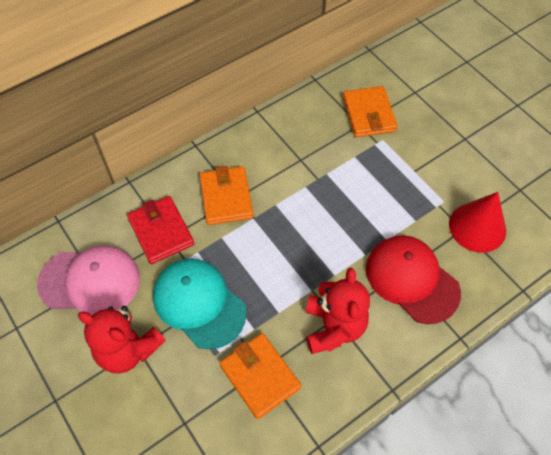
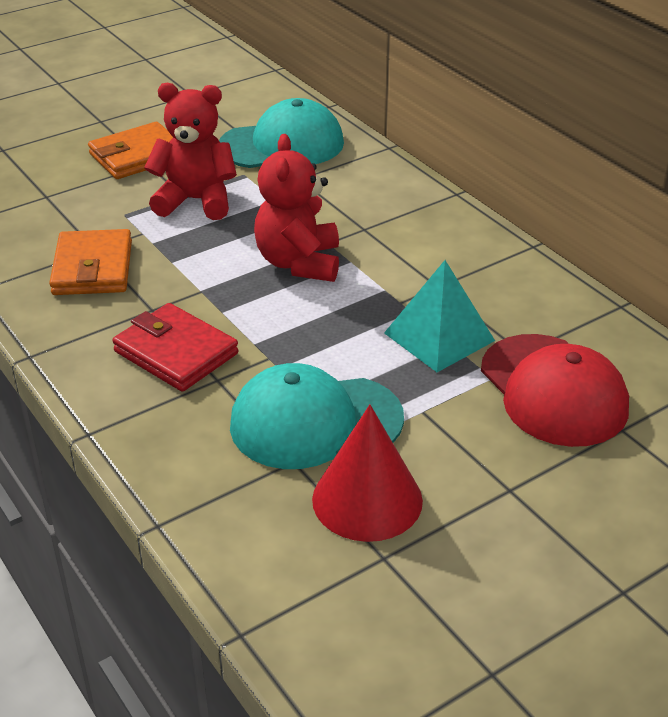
orange wallet: [199,166,253,225] [219,333,301,419] [343,86,398,137] = 3 -> [49,229,132,295] [88,122,173,179] = 2
pink cap: [37,245,140,315] = 1 -> none = 0
turquoise cap: [153,258,246,349] = 1 -> [219,98,344,168] [230,363,404,469] = 2
turquoise pyramid: none = 0 -> [384,260,495,372] = 1

